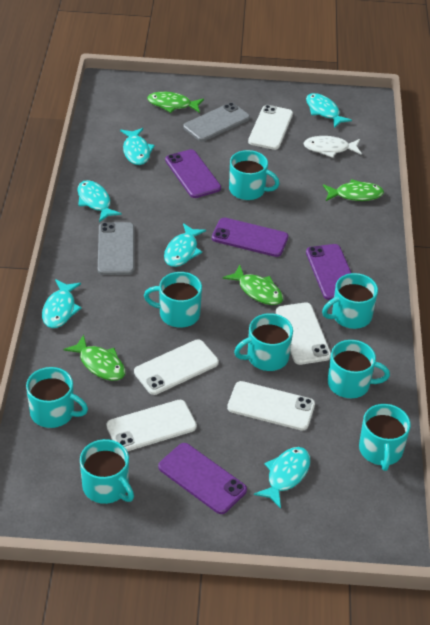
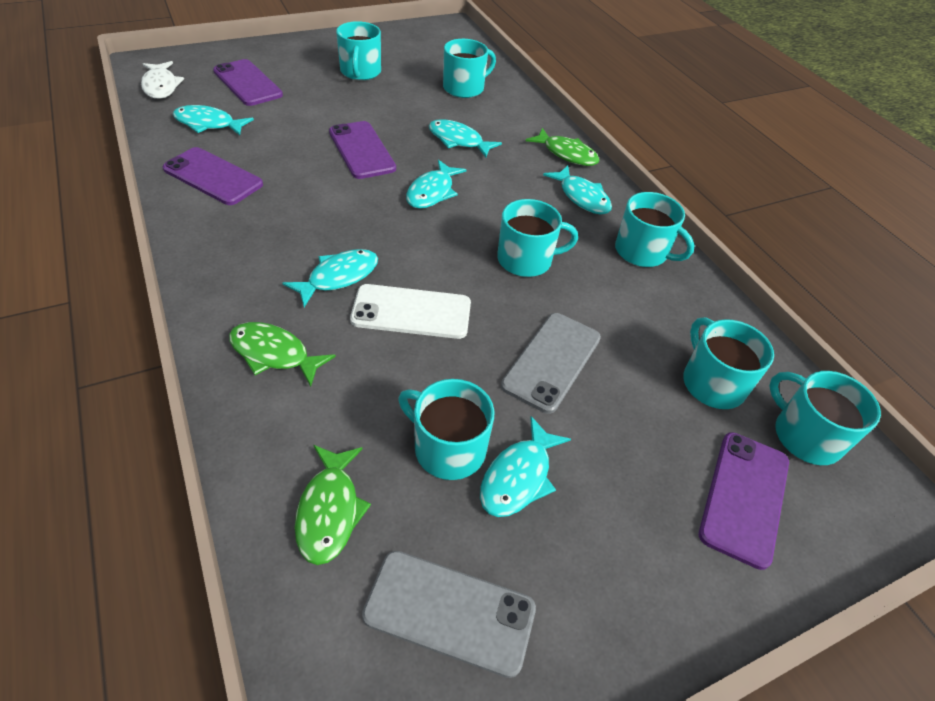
green fish: [63,335,126,381] [147,92,204,113] [223,265,283,305] [323,179,384,201] = 4 -> [229,322,336,387] [294,445,371,565] [526,128,599,166] = 3
turquoise mug: [26,367,88,428] [80,439,134,504] [144,272,202,328] [229,150,280,200] [234,313,293,371] [322,273,378,329] [328,340,390,398] [359,404,411,471] = 8 -> [336,21,381,80] [398,379,494,480] [443,39,496,98] [497,199,578,277] [615,192,695,267] [683,317,774,409] [769,371,881,465] = 7
white phone: [106,400,197,451] [134,339,219,395] [227,381,315,431] [248,105,293,150] [276,303,331,365] = 5 -> [350,284,471,339] = 1

